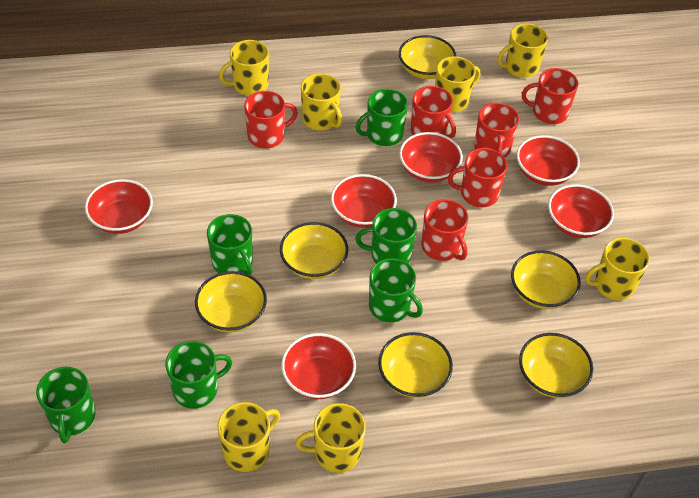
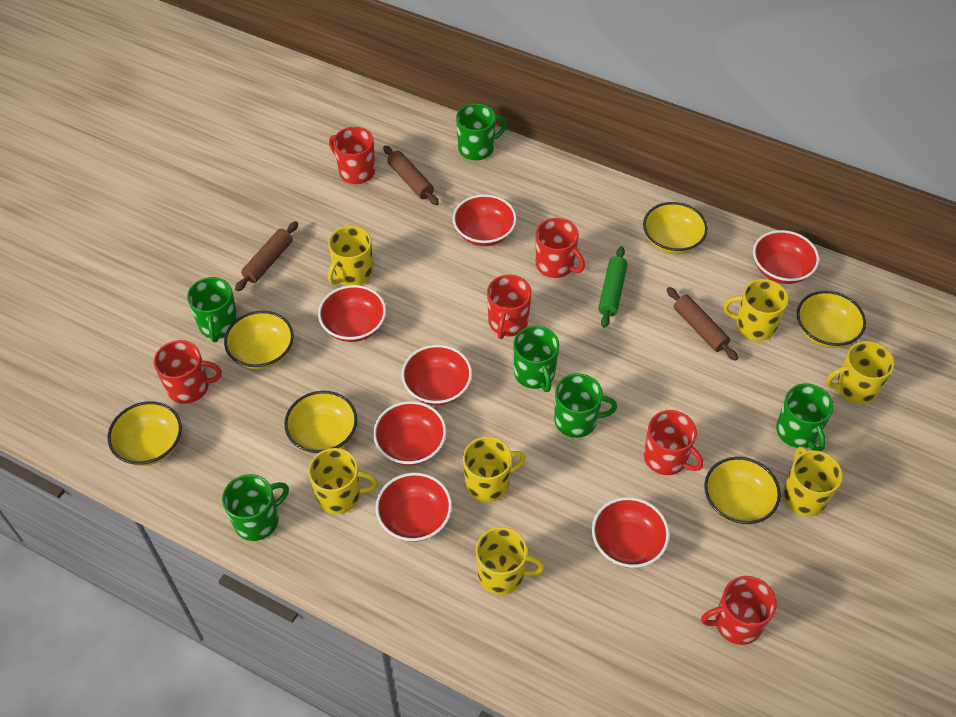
brown rolling pin: none = 0 -> [235,221,298,292] [383,145,439,205] [666,287,738,361] = 3
green rolling pin: none = 0 -> [598,246,628,328] = 1
red bowl: [85,179,153,234] [281,333,356,399] [331,174,397,228] [399,132,463,183] [517,135,580,186] [548,184,614,238] = 6 -> [318,285,386,342] [373,401,446,465] [375,473,452,542] [401,345,472,405] [453,194,517,246] [592,497,670,568] [753,230,819,284] = 7

